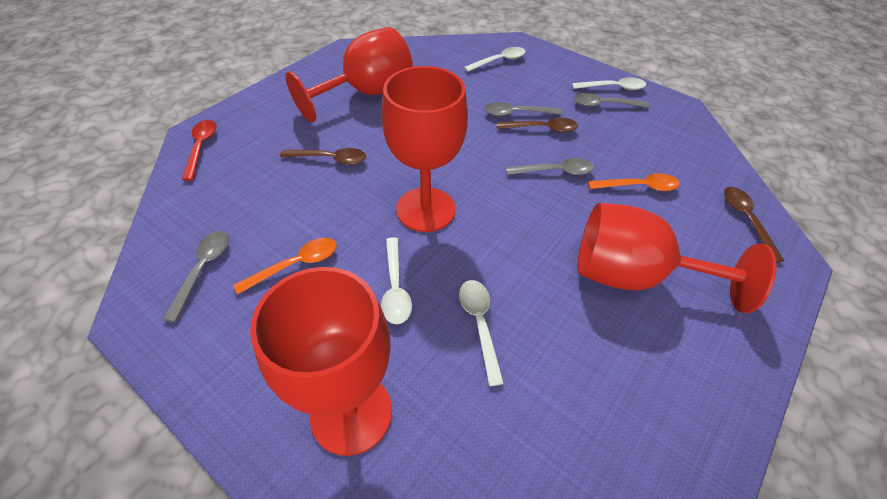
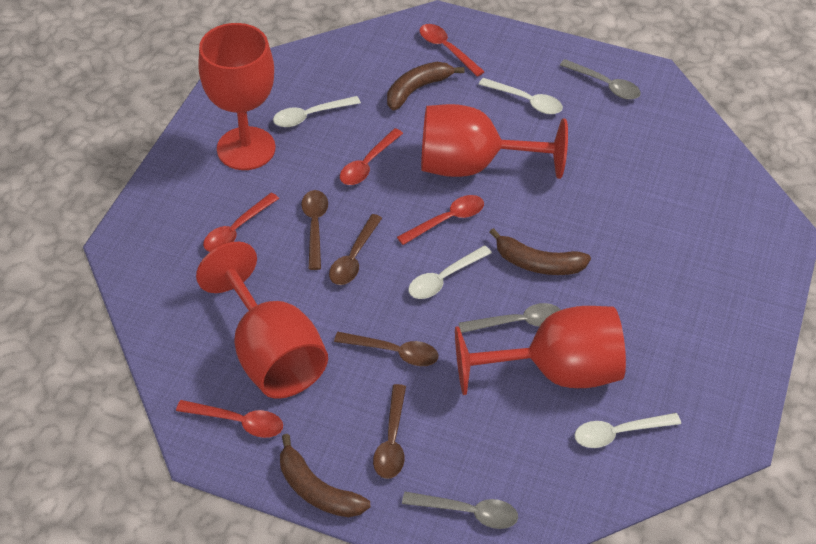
brown banana: none = 0 -> [280,434,370,517] [387,62,465,110] [489,228,591,275] = 3
brown spoon: [280,148,366,165] [497,118,578,132] [724,187,784,263] = 3 -> [301,190,328,270] [329,214,382,285] [334,332,438,366] [373,384,406,479] = 4
grey spoon: [163,231,229,322] [484,102,562,116] [506,158,594,175] [573,93,650,108] = 4 -> [402,492,518,529] [459,303,561,333] [560,59,641,99] = 3
orange spoon: [233,238,337,295] [588,173,680,191] = 2 -> none = 0
red spoon: [182,120,217,181] = 1 -> [176,400,283,438] [203,193,279,252] [340,128,403,185] [397,195,484,245] [419,24,485,77] = 5

